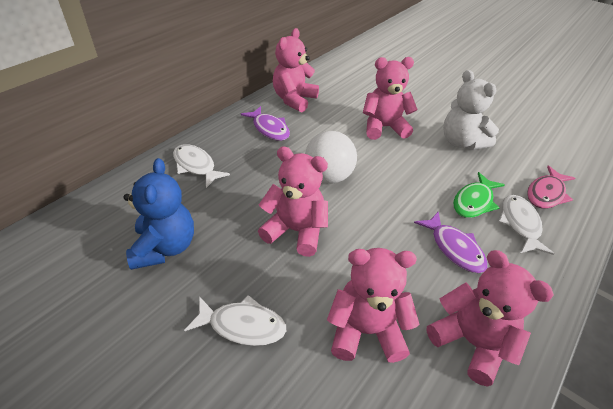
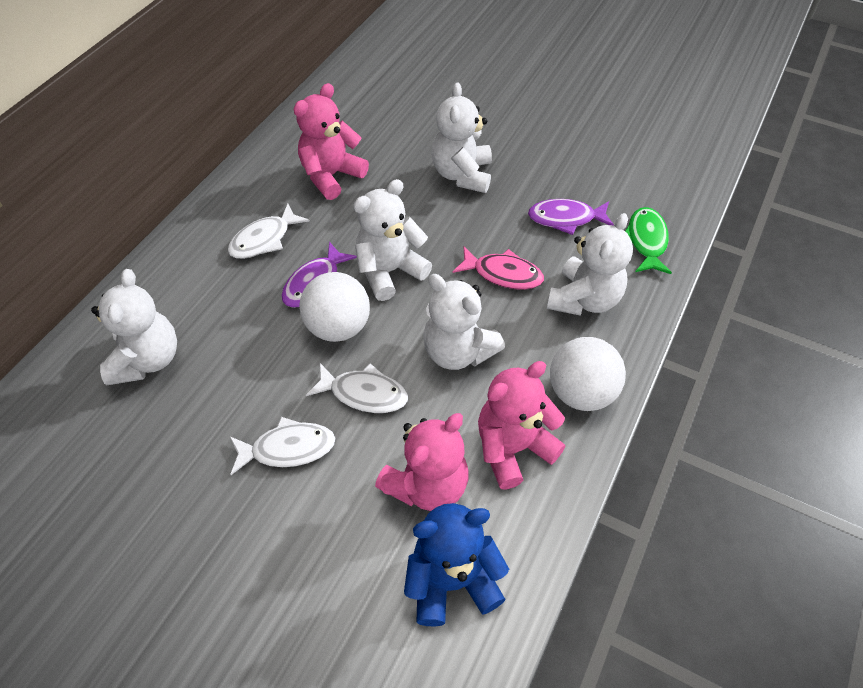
pink teddy bear: [258,146,328,257] [273,28,319,112] [327,248,420,363] [363,57,418,140] [426,250,554,387] = 5 -> [294,83,369,200] [375,413,468,511] [478,361,566,489] = 3
white ball: [305,131,357,183] = 1 -> [299,272,370,342] [550,337,626,411] = 2
white teddy bear: [443,70,499,150] = 1 -> [91,269,177,385] [353,179,432,301] [423,274,505,370] [432,82,492,193] [547,213,633,316] = 5

